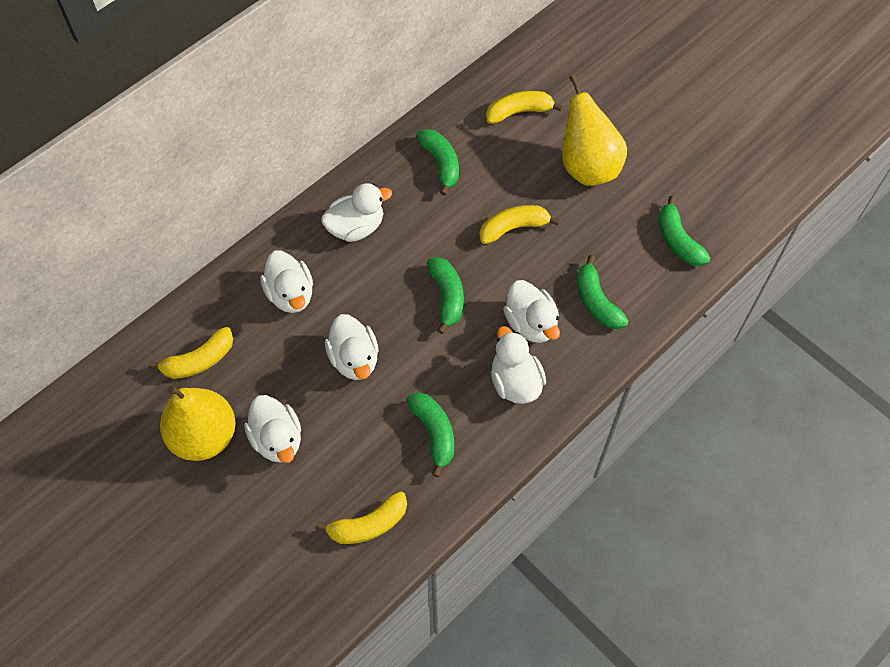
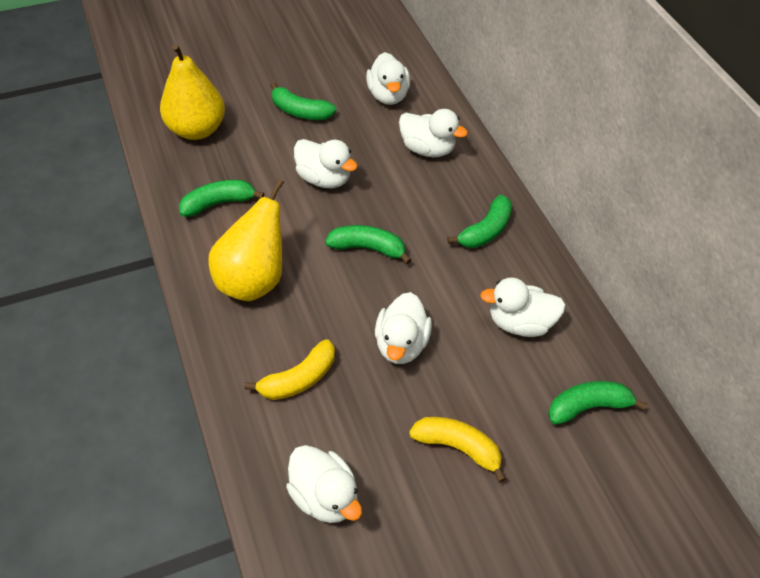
yellow banana: [148,327,233,379] [315,491,407,544] [479,205,560,244] [486,91,563,124] = 4 -> [245,339,335,400] [409,417,506,482] = 2

